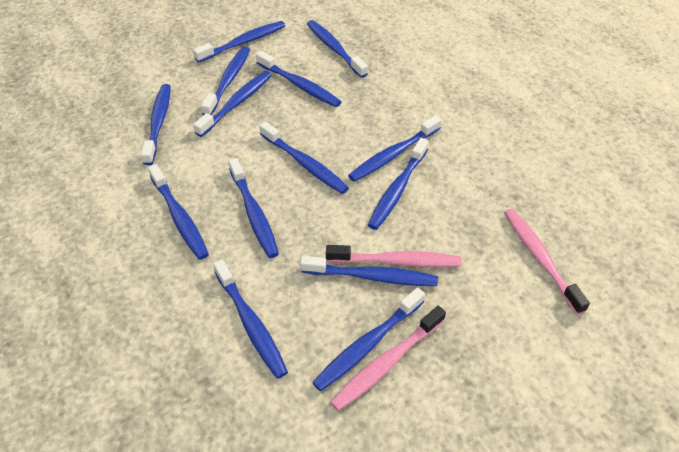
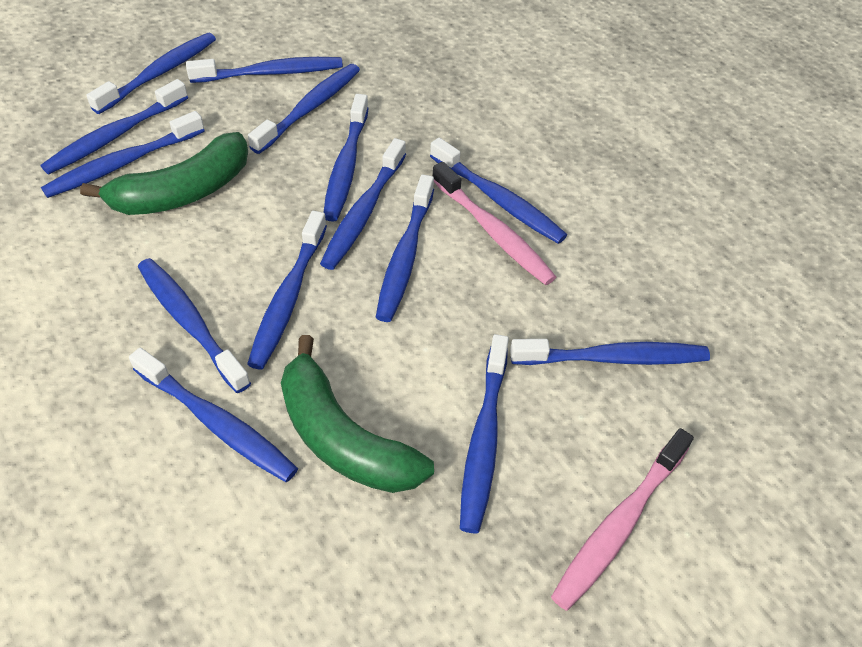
green banana: none = 0 -> [80,132,248,215] [281,335,434,493] = 2
pink toothbrush: [326,245,461,267] [330,306,446,411] [504,209,590,315] = 3 -> [433,162,556,285] [551,428,694,611] = 2

